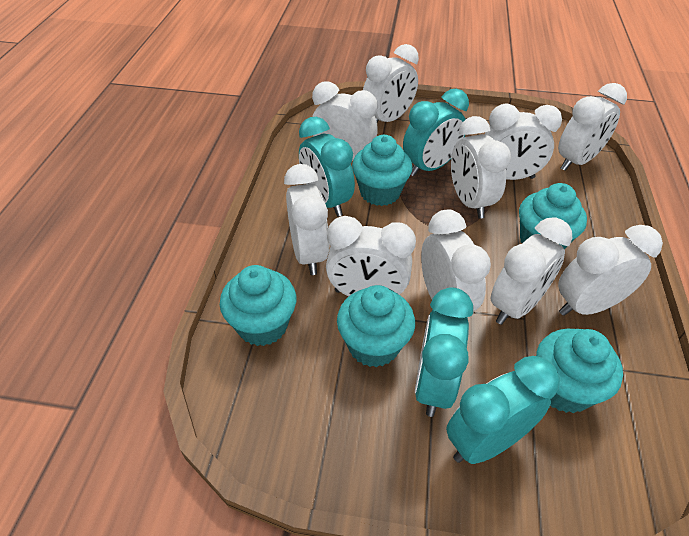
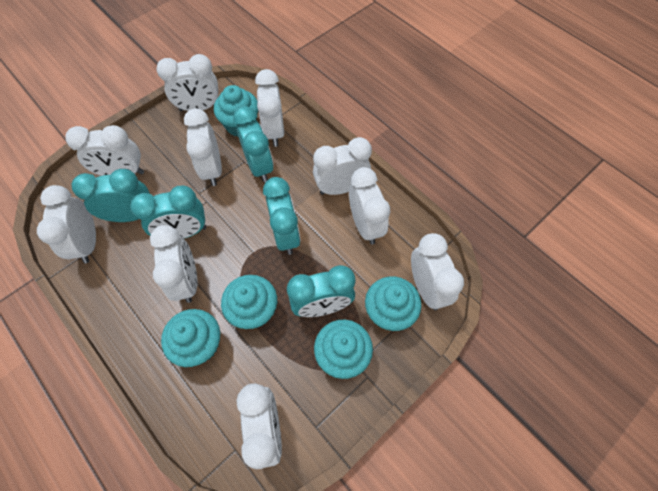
turquoise clock: [299,117,355,217] [403,89,469,176] [415,287,473,417] [446,356,559,464] = 4 -> [72,169,150,222] [130,185,206,238] [233,106,274,182] [263,177,301,255] [287,265,355,317] = 5

